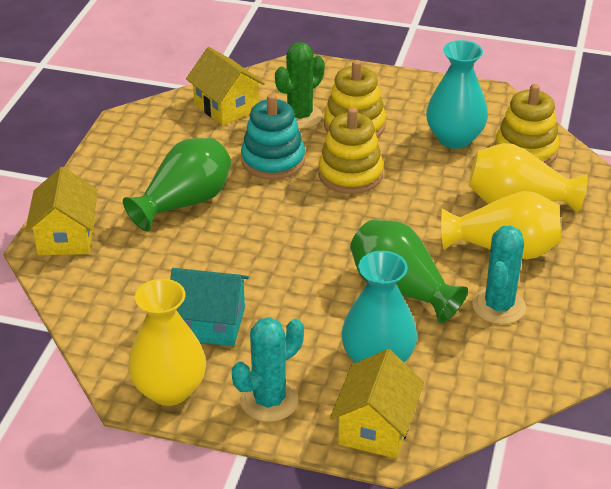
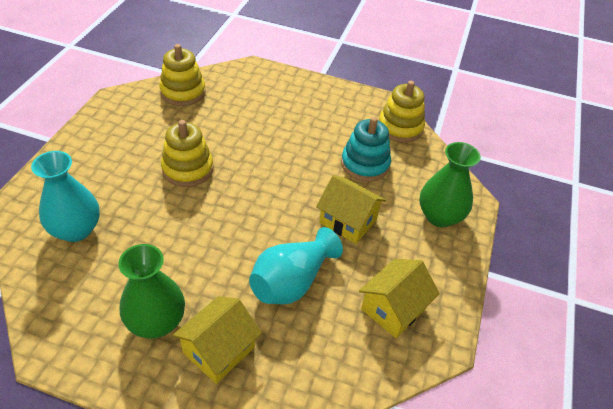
green cactus: [275,42,324,129] = 1 -> none = 0
turquoise cactus: [232,317,304,422] [472,226,526,324] = 2 -> none = 0
turquoise house: [170,268,249,346] = 1 -> none = 0
yellow vase: [128,279,206,406] [441,191,561,260] [469,143,588,213] = 3 -> none = 0

